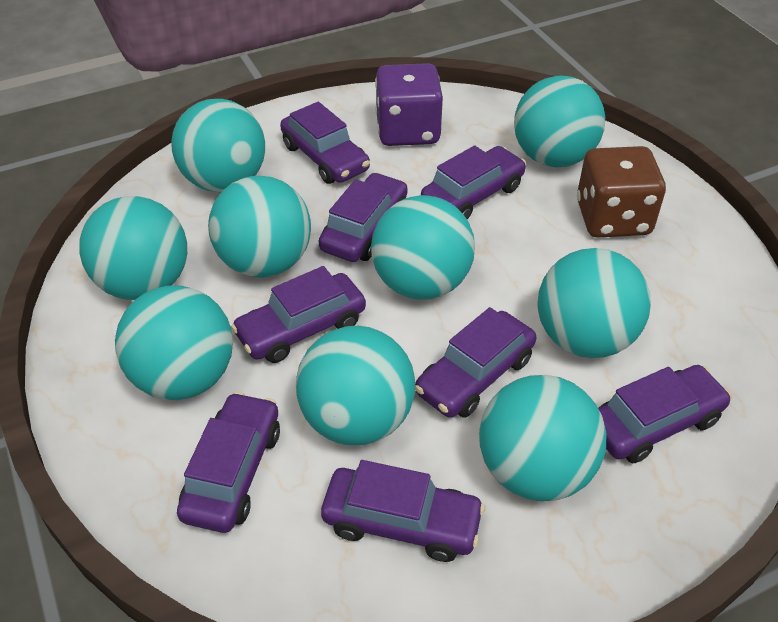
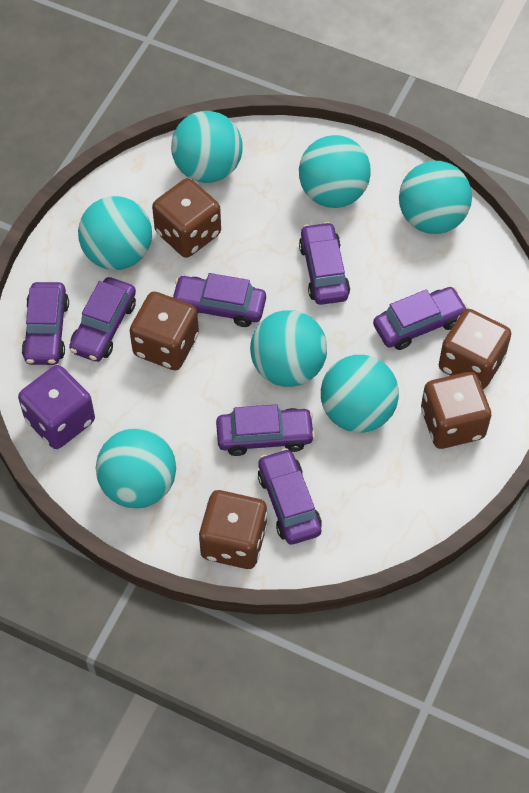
brown dice: [577,146,666,238] = 1 -> [130,291,199,370] [152,178,221,258] [199,490,267,569] [421,372,491,449] [439,309,511,389] = 5
purple car: [177,392,280,533] [231,266,366,363] [280,102,370,184] [319,172,408,262] [321,460,485,562] [415,307,536,418] [421,146,526,219] [598,365,732,463] = 8 -> [22,282,69,365] [69,277,136,362] [171,273,266,327] [216,404,315,456] [258,448,322,545] [299,222,350,305] [373,287,468,350] = 7
turquoise ball: [79,196,187,300] [115,286,233,400] [171,99,265,193] [208,176,311,278] [296,326,415,445] [371,195,475,299] [479,375,606,501] [514,76,605,167] [537,248,651,358] = 9 -> [78,196,152,270] [96,428,176,508] [171,111,243,183] [250,310,327,387] [299,135,371,208] [321,355,399,433] [399,161,472,234] = 7

